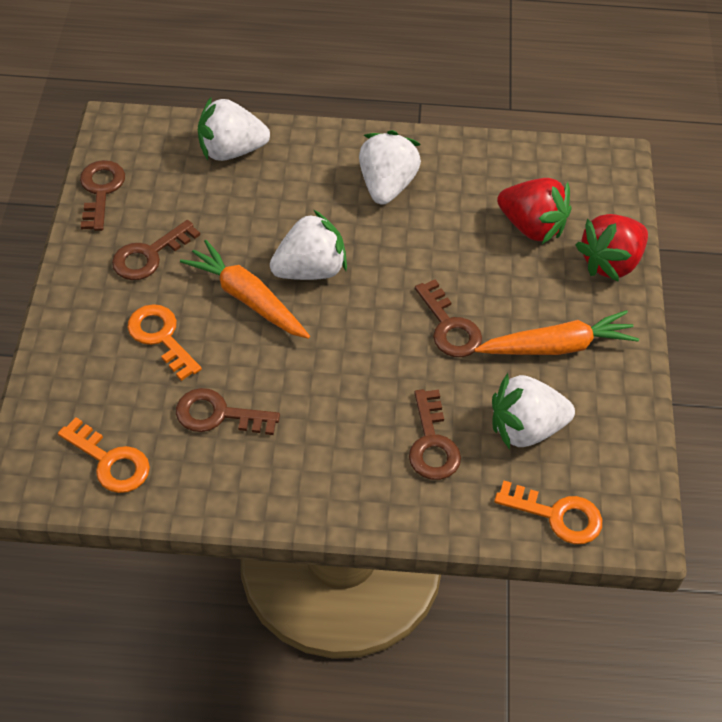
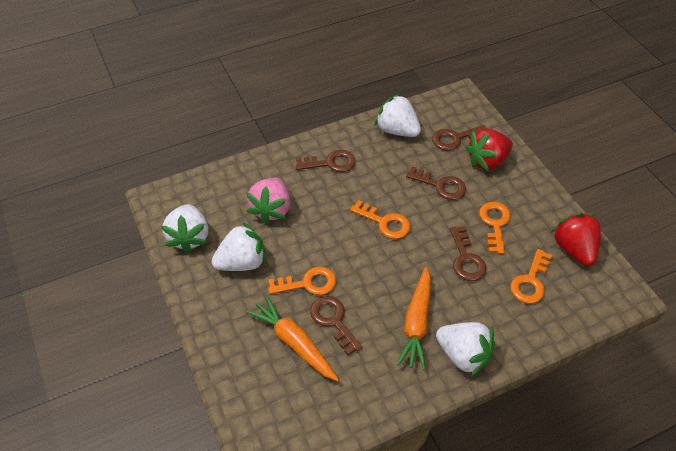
orange key: [58,417,150,493] [127,304,202,381] [494,480,602,544] = 3 -> [268,267,336,295] [350,200,411,239] [479,202,511,254] [510,249,552,304] = 4
pink strawberry: none = 0 -> [246,178,290,224] = 1

